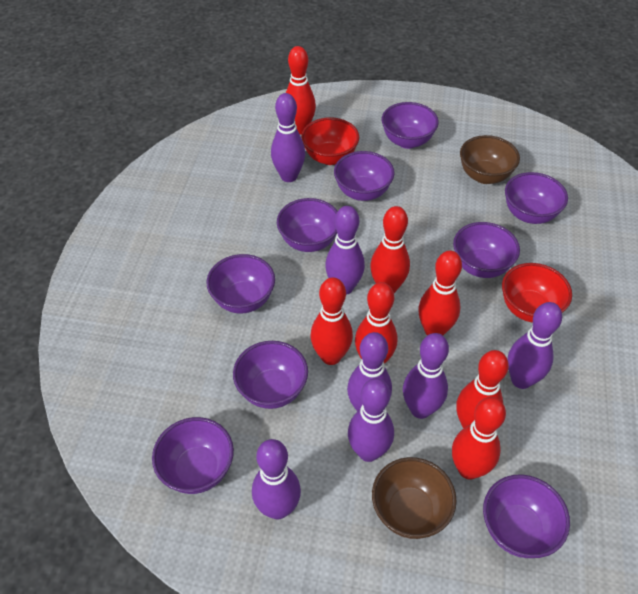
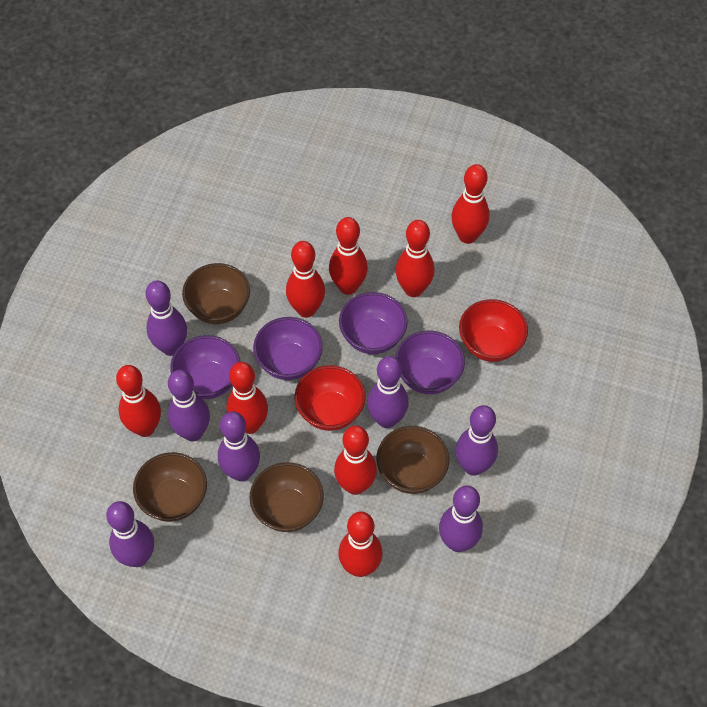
brown bowl: [372,457,457,539] [460,135,520,184] = 2 -> [133,452,207,522] [182,263,250,324] [249,462,324,532] [376,426,449,494] = 4
purple bowl: [152,417,234,494] [206,254,275,314] [233,341,308,409] [277,198,338,252] [334,151,395,201] [382,102,439,149] [453,222,520,278] [483,474,570,558] [505,172,568,224] = 9 -> [170,335,240,399] [253,317,323,380] [339,292,408,354] [395,331,465,394] = 4
red bowling pin: [286,46,316,135] [311,277,353,365] [355,282,397,364] [370,206,410,293] [418,250,462,336] [452,397,506,480] [457,350,509,428] = 7 -> [116,365,161,437] [227,362,268,434] [286,241,325,318] [329,217,368,295] [334,425,377,495] [338,512,382,577] [396,220,435,297] [451,164,489,244] = 8

